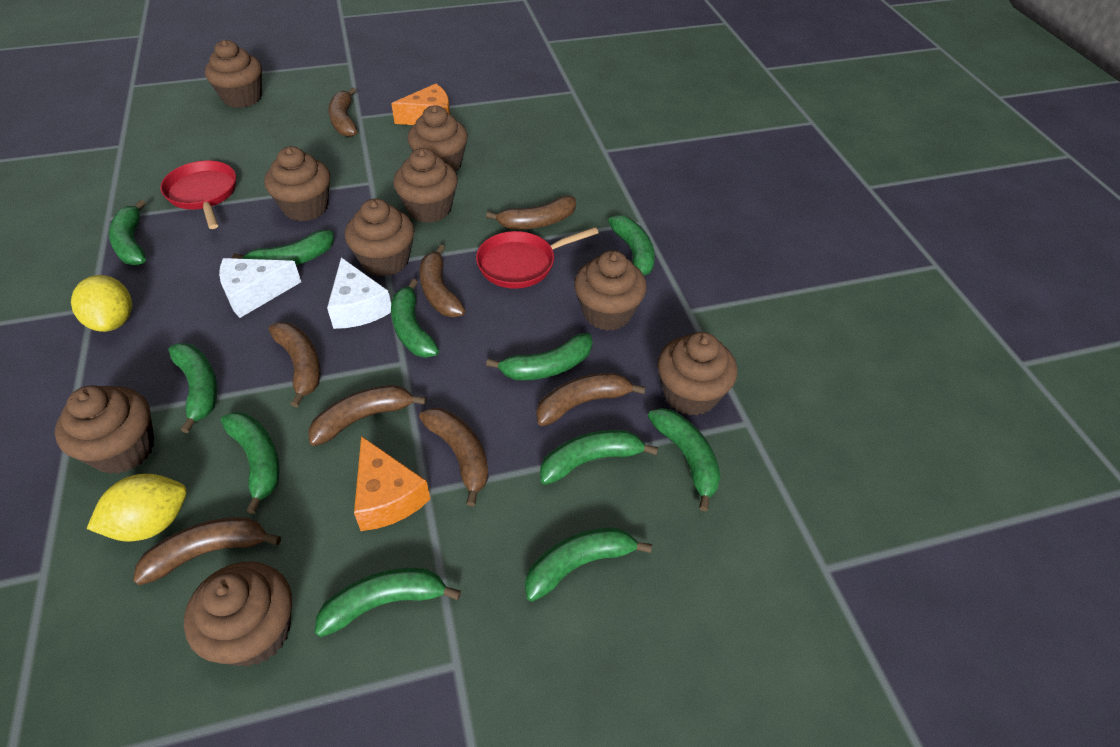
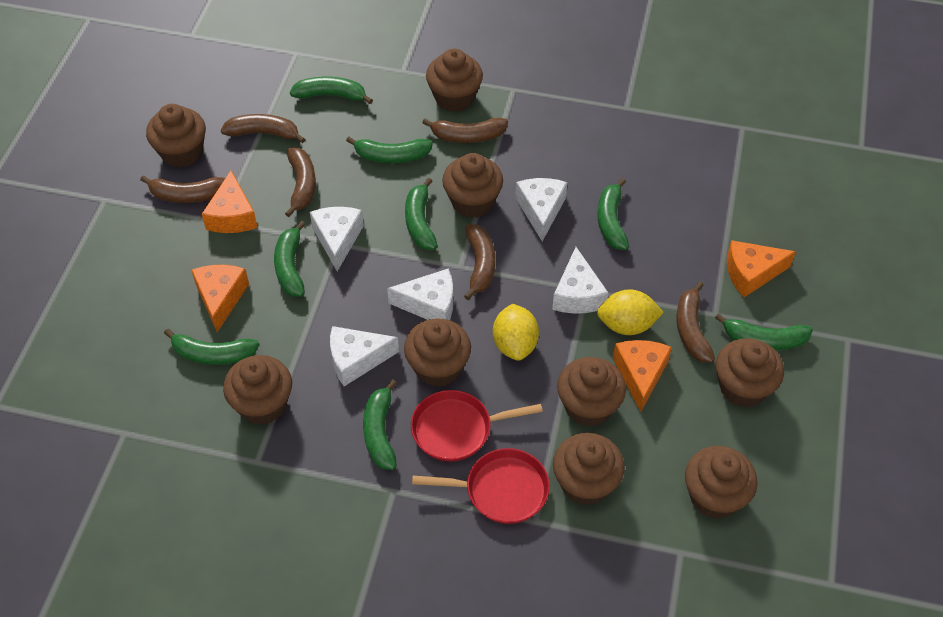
brown banana: [133,517,281,585] [269,322,320,408] [308,385,426,446] [329,88,358,137] [419,408,489,506] [420,245,465,317] [486,196,576,229] [537,373,645,426] = 8 -> [140,176,225,203] [221,114,305,143] [285,148,316,217] [422,117,508,143] [464,224,495,300] [677,281,715,363] = 6
green banana: [109,200,146,265] [169,343,218,433] [221,412,280,514] [232,230,334,265] [315,568,461,637] [391,279,439,358] [486,333,593,380] [525,527,652,602] [540,430,658,485] [608,215,655,275] [648,408,721,511] = 11 -> [164,328,259,365] [274,221,306,296] [290,77,373,104] [346,137,433,163] [363,379,397,470] [405,178,437,250] [597,178,629,250] [715,313,813,350] = 8
orange cheese: [354,436,430,531] [391,84,450,125] = 2 -> [191,265,249,332] [202,171,258,233] [613,340,672,412] [727,240,796,297] = 4
white cheese: [219,258,301,318] [327,257,391,329] = 2 -> [310,207,364,271] [330,326,399,386] [387,268,453,320] [515,178,567,241] [552,247,608,314] = 5

